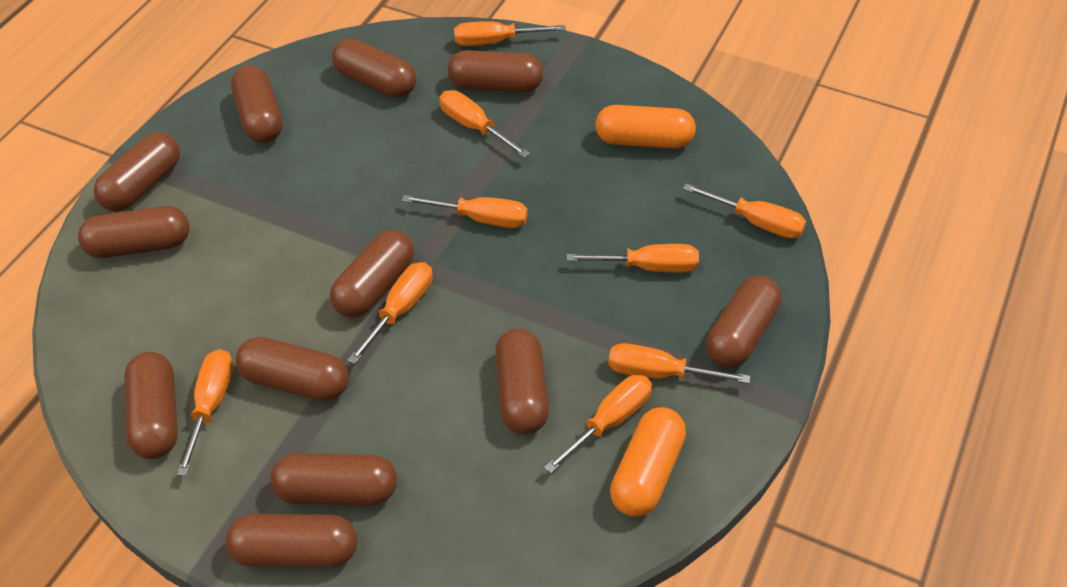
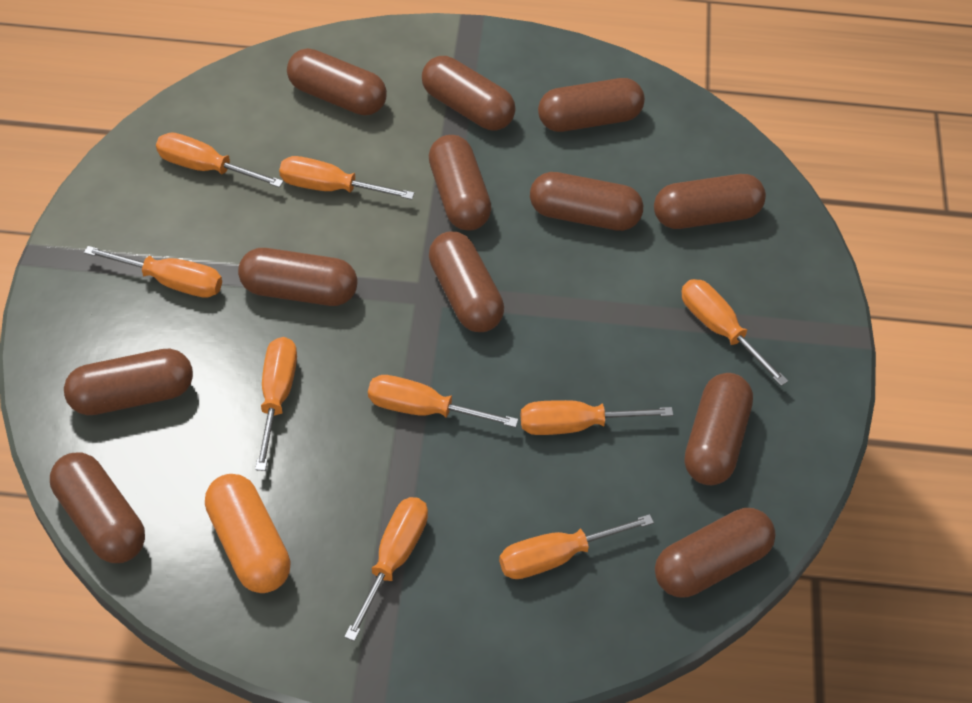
orange capsule: [595,105,696,149] [610,407,686,517] = 2 -> [205,474,291,593] = 1

